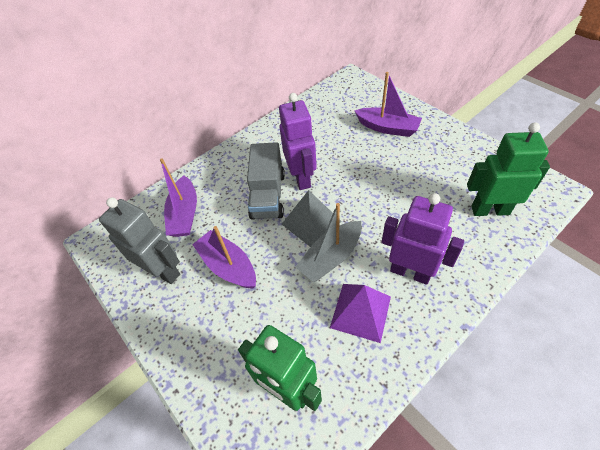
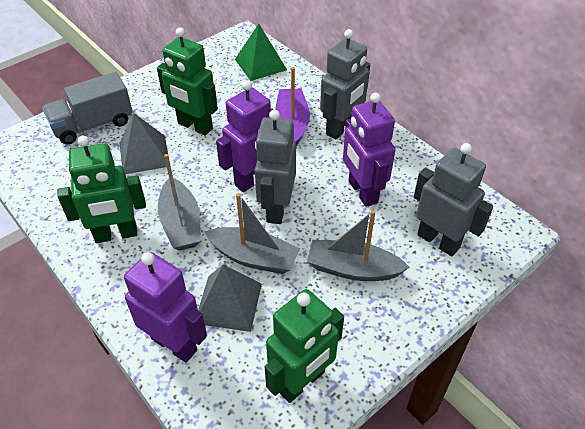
green pyramid: none = 0 -> [235,24,287,81] = 1
green robot: [238,325,322,411] [467,123,550,216] = 2 -> [57,136,146,243] [157,27,218,136] [265,289,344,403] = 3
grey boat: [295,203,362,282] = 1 -> [158,154,201,251] [205,193,300,274] [307,210,409,281] = 3
grey pyramid: [282,190,342,247] = 1 -> [120,113,168,174] [198,264,262,332] = 2
grey robot: [99,197,180,284] = 1 -> [255,110,296,224] [320,29,370,139] [414,143,493,256] = 3
purple boat: [160,158,197,237] [192,226,256,289] [354,72,422,137] = 3 -> [275,67,310,146] = 1
purple pyramid: [330,284,391,343] = 1 -> none = 0
purple robot: [279,93,317,190] [381,193,464,285] = 2 -> [124,252,207,363] [216,80,274,192] [343,92,395,207] = 3

